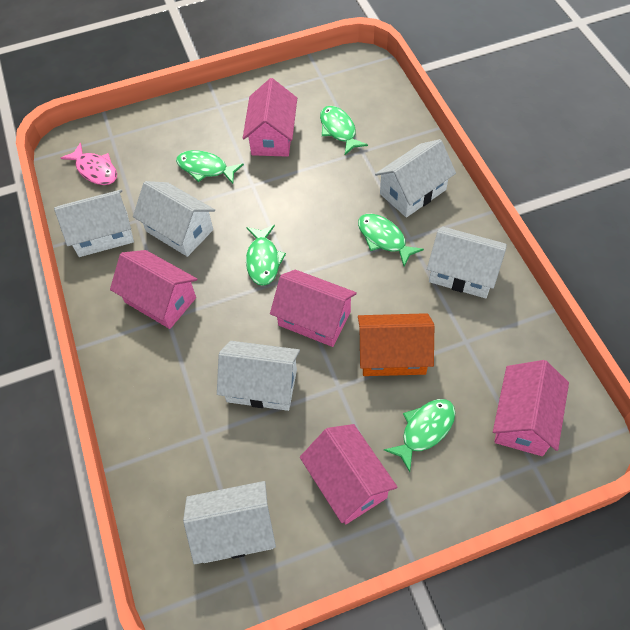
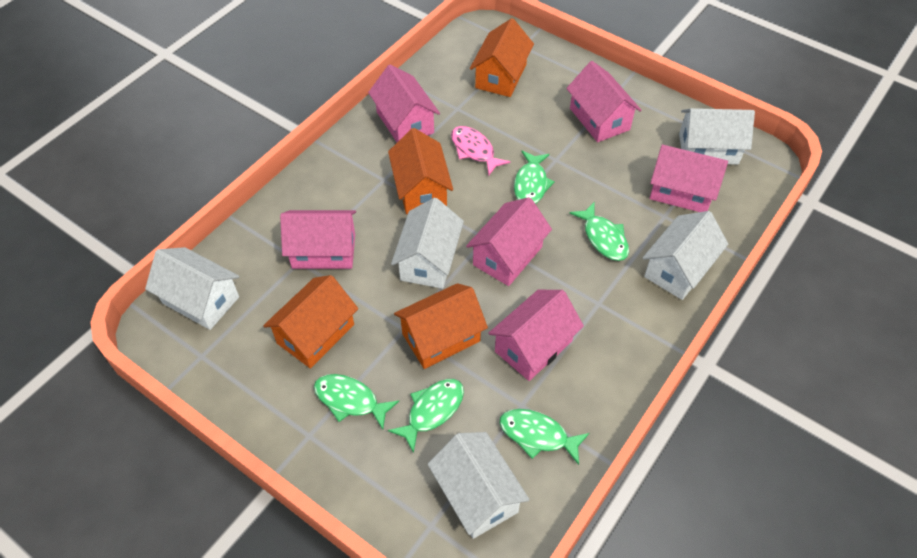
orange house: [358,313,434,376] = 1 -> [263,275,358,369] [388,128,453,214] [394,283,488,369] [470,18,534,97] = 4
pink house: [110,250,197,329] [243,78,297,157] [270,270,357,347] [300,424,397,524] [493,360,569,456] = 5 -> [280,210,356,269] [368,64,440,142] [466,197,552,286] [488,290,584,381] [566,61,642,142] [650,145,728,212] = 6
white house: [54,189,134,257] [133,181,215,257] [183,481,276,564] [217,341,300,411] [375,139,456,217] [427,227,507,298] = 6 -> [145,247,239,330] [391,198,464,289] [428,432,530,539] [643,211,728,300] [679,108,755,165] = 5

